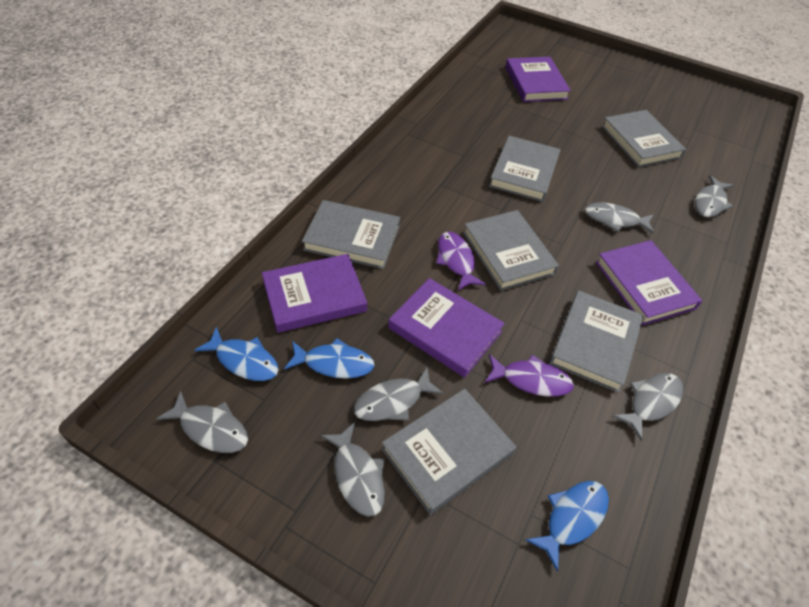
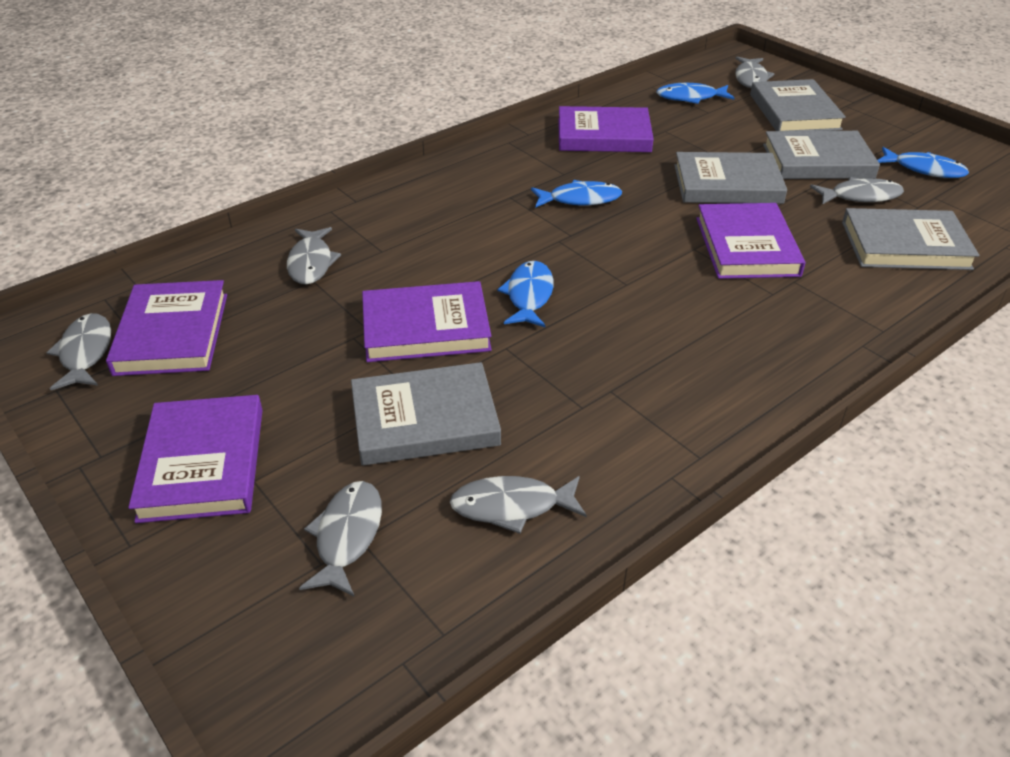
blue fish: [194,327,279,381] [284,338,374,379] [526,481,609,572] = 3 -> [497,261,554,327] [531,180,622,208] [657,83,734,104] [877,147,969,178] = 4
grey book: [302,200,400,269] [381,389,516,515] [463,210,559,291] [489,136,561,202] [549,290,644,393] [602,110,686,167] = 6 -> [351,362,501,466] [674,152,787,204] [750,79,846,131] [763,131,880,179] [842,208,979,270] = 5
purple book: [262,254,367,333] [388,278,505,377] [505,57,571,102] [596,240,702,325] = 4 -> [106,280,227,376] [128,395,262,523] [362,281,492,362] [558,106,653,152] [696,203,805,279] = 5
purple fish: [436,232,486,290] [485,354,574,397] = 2 -> none = 0

